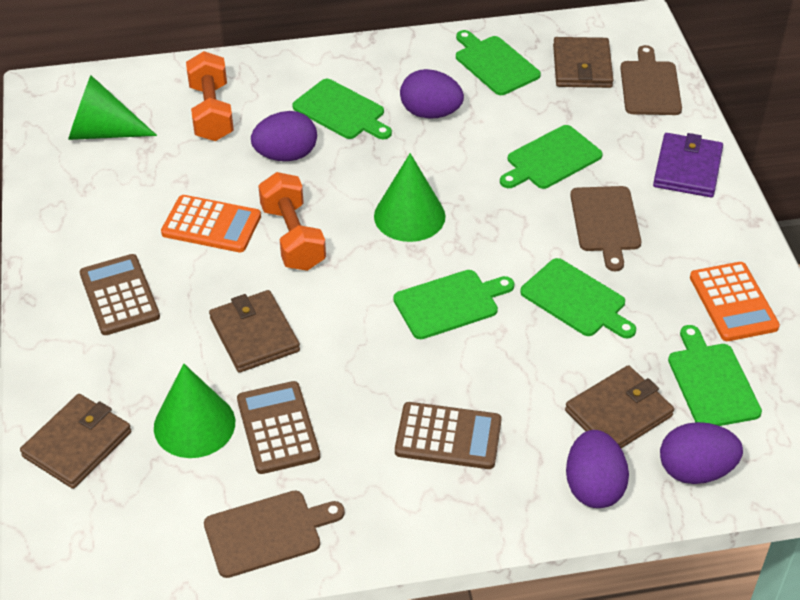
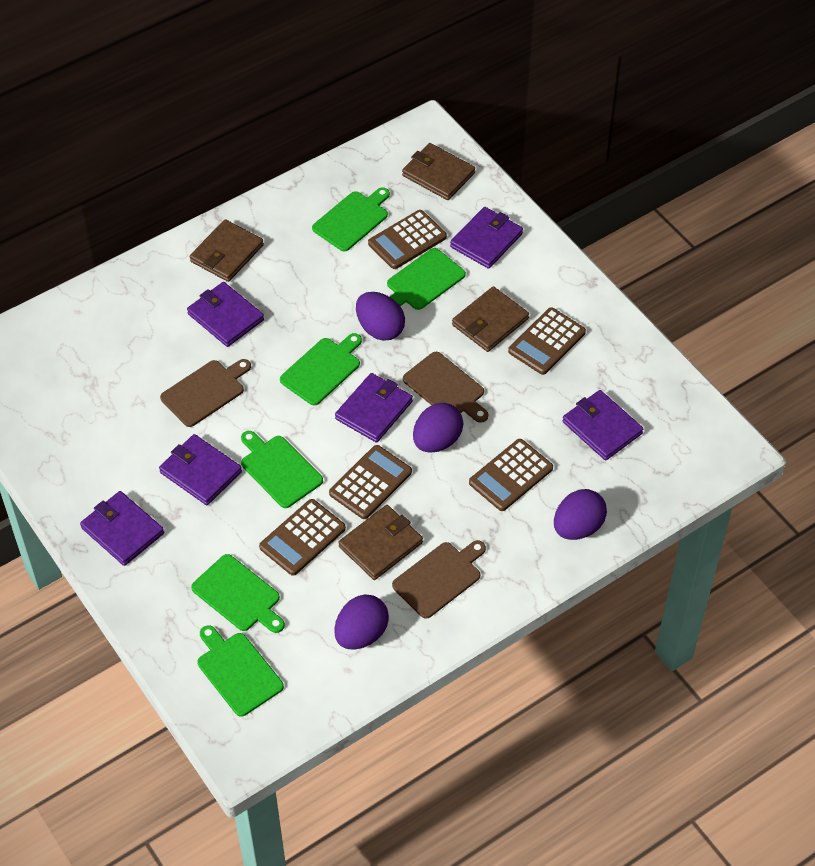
brown calculator: [80,254,160,335] [237,381,320,474] [395,402,502,469] = 3 -> [259,499,346,576] [329,445,412,519] [368,210,447,269] [469,439,553,511] [508,307,586,375] = 5
green cone: [68,75,157,140] [154,364,235,458] [374,153,446,242] = 3 -> none = 0
orange calculator: [161,195,261,252] [690,262,780,341] = 2 -> none = 0
orange dumbbell: [186,51,234,141] [258,172,326,271] = 2 -> none = 0
purple wallet: [653,133,723,197] = 1 -> [80,491,164,566] [159,434,242,505] [187,282,264,347] [335,373,413,443] [450,207,523,269] [562,390,643,461] = 6

